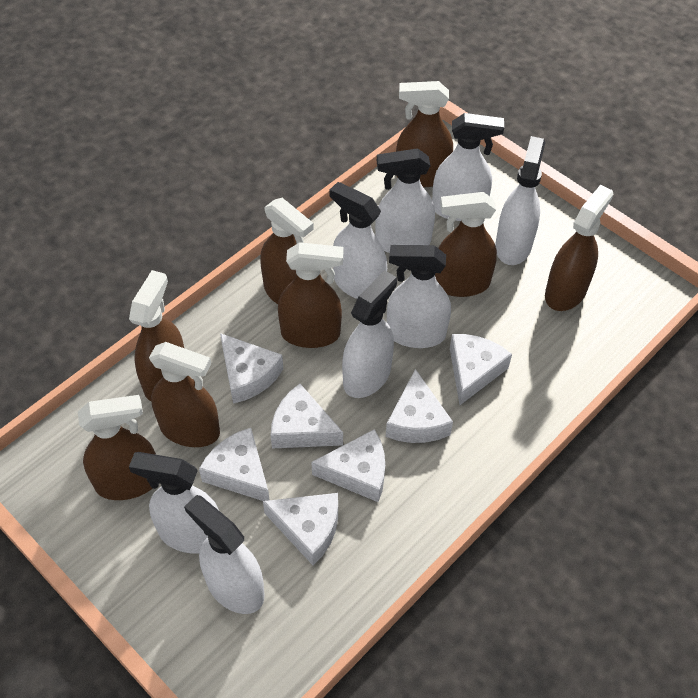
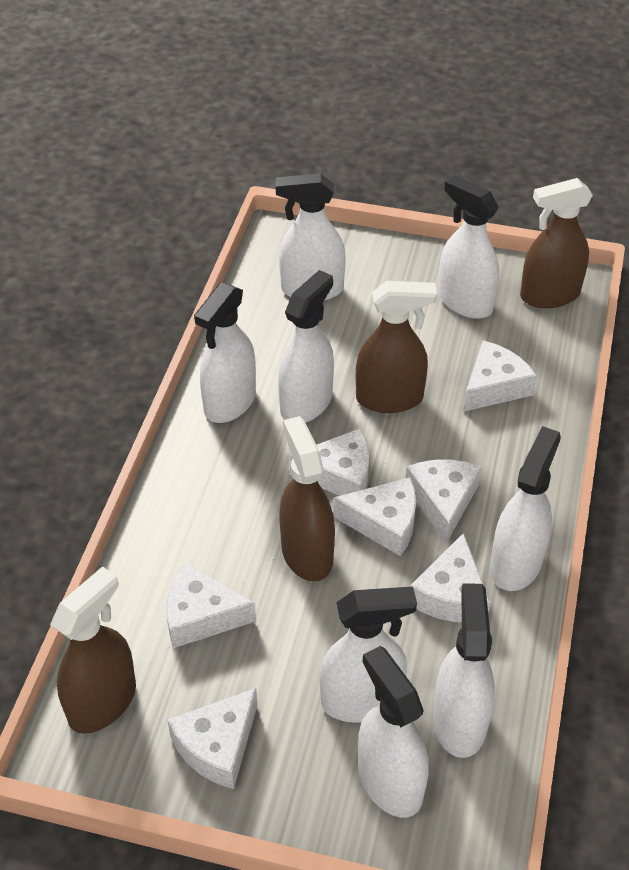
brown spray bottle: [78,395,156,500] [129,270,184,401] [149,342,220,447] [260,198,314,304] [278,242,343,348] [396,81,453,187] [435,192,497,297] [545,185,613,311] = 8 -> [50,566,136,734] [279,416,335,581] [356,281,437,413] [520,178,593,308] = 4

